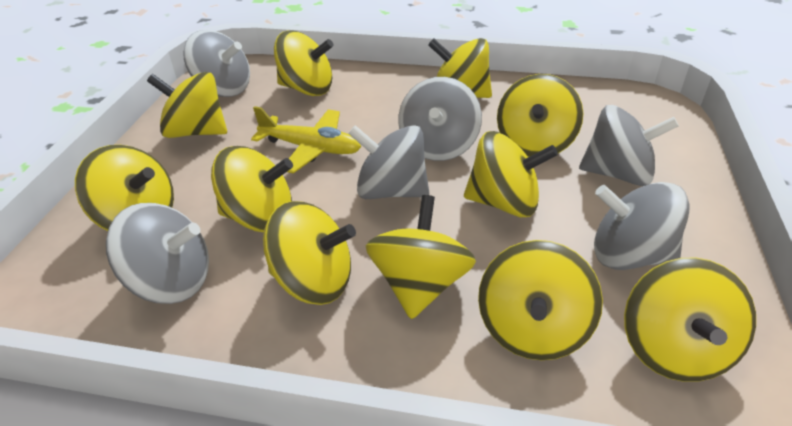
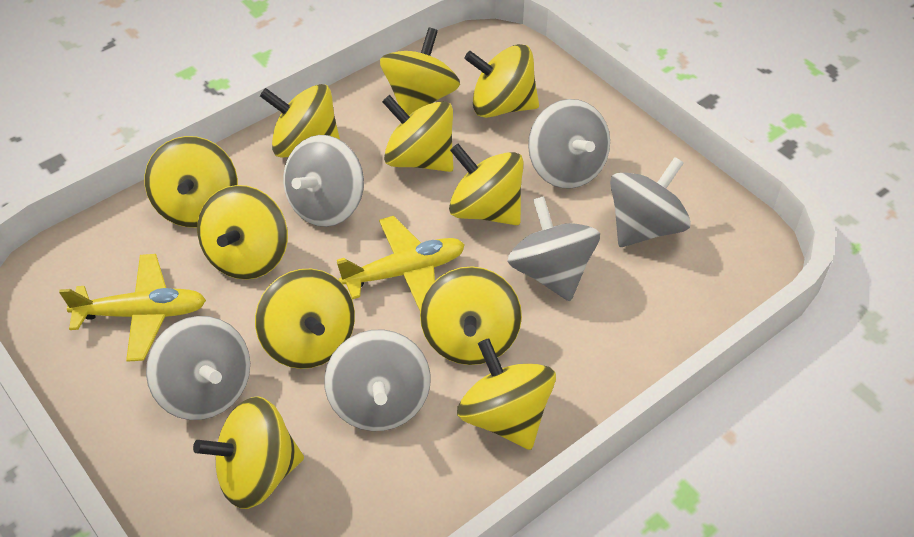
yellow plane: [251,106,361,173] = 1 -> [59,254,206,362] [337,216,465,311] = 2

